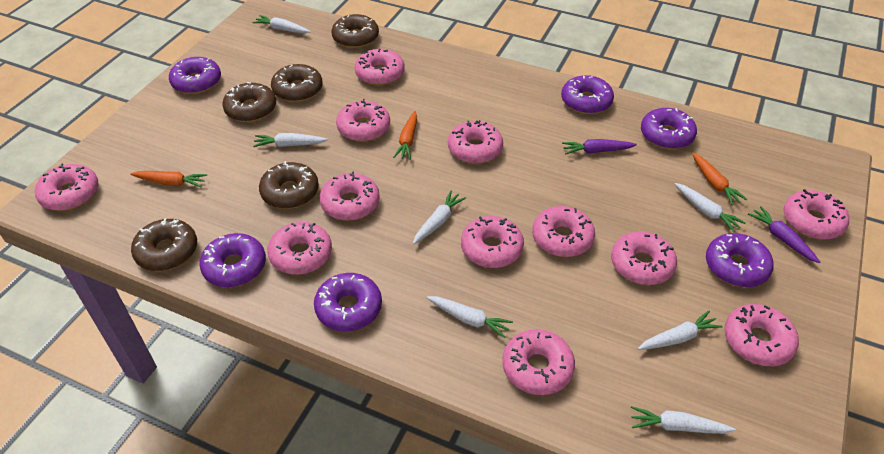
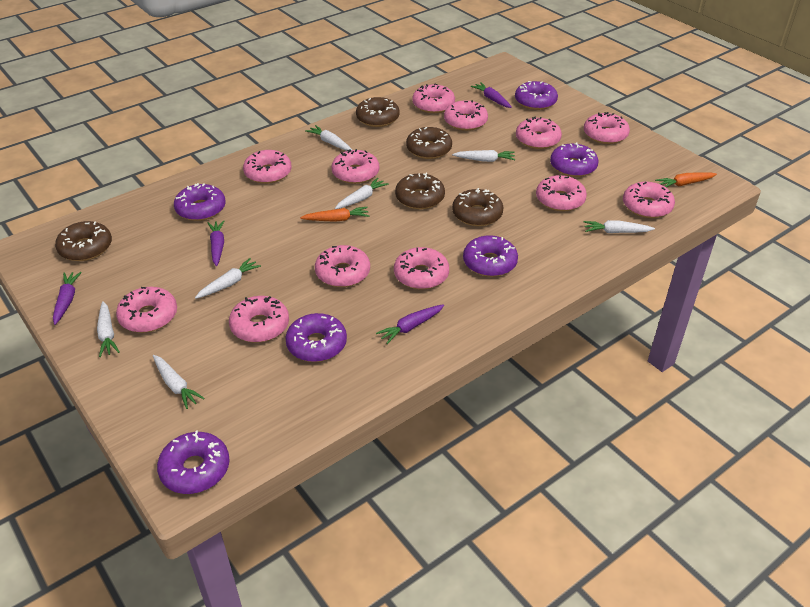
orange carrot: [130,171,207,187] [393,111,417,160] [692,153,747,205] = 3 -> [300,207,369,222] [655,172,717,187] = 2
purple carrot: [562,139,637,155] [748,206,820,263] = 2 -> [53,272,82,325] [208,220,224,266] [376,304,444,344] [471,82,512,108] = 4

